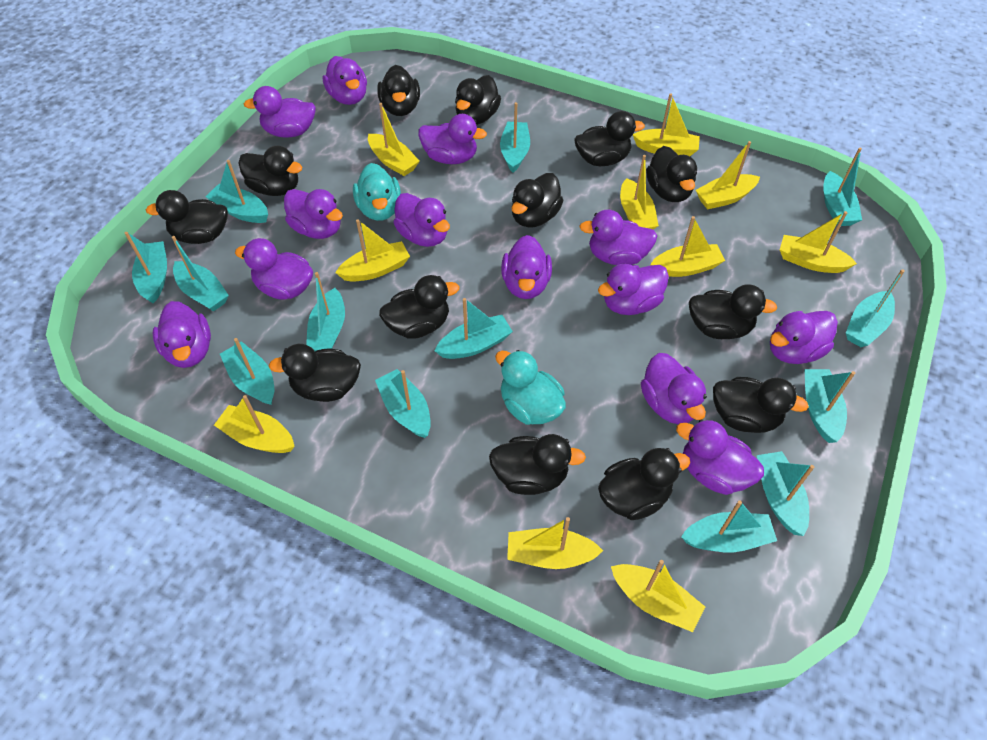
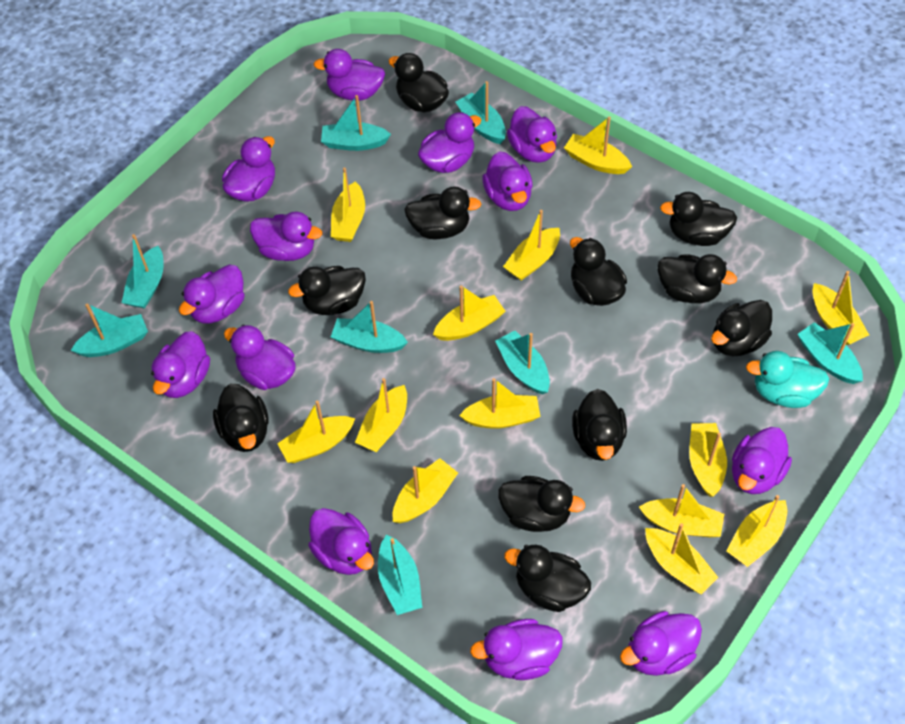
black duck: [146,190,228,244] [238,146,302,196] [269,344,361,402] [377,65,420,116] [379,275,459,339] [455,75,501,125] [489,434,586,495] [511,173,564,227] [575,111,645,166] [598,448,690,520] [646,146,697,202] [689,284,777,339] [713,377,809,433] = 13 -> [213,384,268,452] [288,266,366,315] [389,53,449,112] [404,186,481,239] [498,476,585,532] [504,545,591,612] [570,237,627,306] [572,389,627,461] [657,254,737,303] [660,192,737,246] [711,300,772,356] = 11
turquoise boat: [125,232,167,303] [172,236,229,312] [205,160,268,223] [220,338,274,405] [306,272,345,351] [375,369,431,438] [435,298,513,359] [500,102,530,172] [681,500,777,553] [757,451,814,536] [804,369,855,443] [823,148,862,226] [846,269,905,347] = 13 -> [71,303,148,357] [122,234,164,309] [321,95,391,151] [331,301,408,353] [378,534,422,615] [456,81,506,144] [495,330,550,394] [797,322,863,384] = 8
turquoise duck: [353,163,401,221] [495,350,566,425] = 2 -> [746,351,829,408] = 1
yellow boat: [214,395,295,453] [335,219,410,282] [368,103,420,176] [507,517,603,569] [611,560,705,632] [620,155,659,229] [633,93,700,156] [650,216,725,277] [696,141,760,210] [780,211,857,273] = 10 -> [277,401,355,463] [331,168,365,242] [355,378,407,452] [393,458,458,523] [433,285,505,341] [459,378,540,429] [503,210,560,280] [564,117,632,174] [639,484,724,537] [645,523,719,594] [689,423,727,497] [726,495,788,567] [812,271,869,345] = 13

